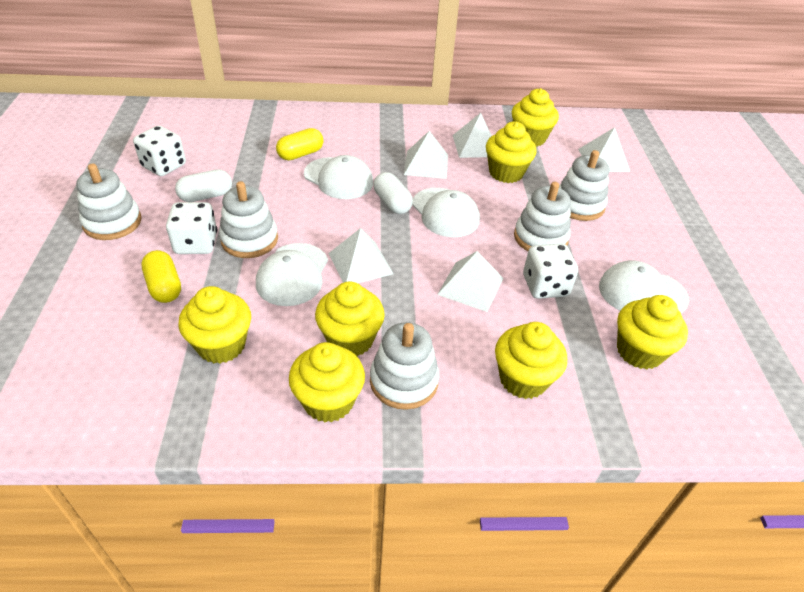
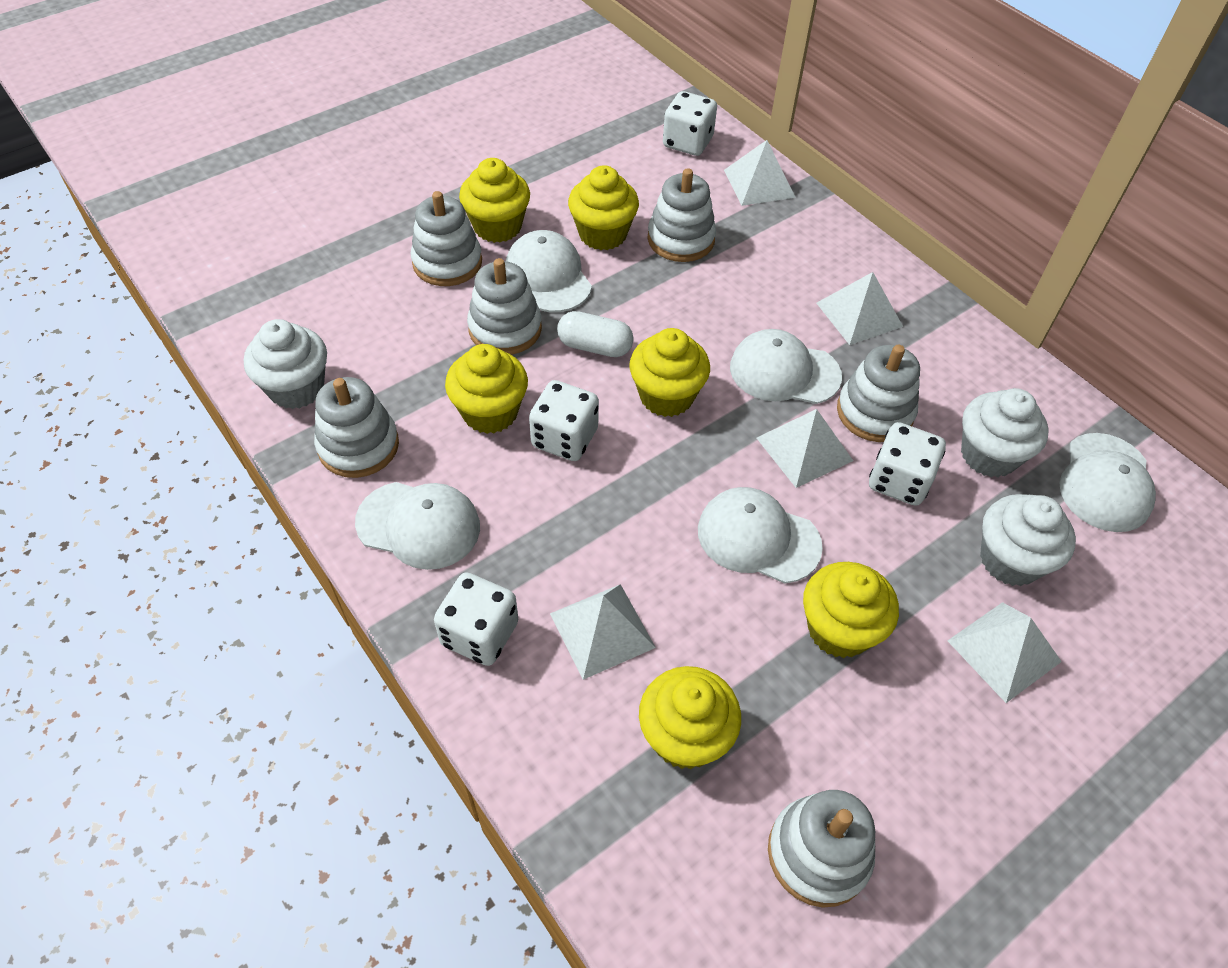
white cap: [256,243,328,306] [304,155,373,199] [412,188,480,237] [599,260,689,313] = 4 -> [355,482,480,570] [506,230,592,312] [698,487,823,583] [730,329,842,404] [1060,433,1156,532] = 5
white capsule: [175,169,232,202] [373,172,413,214] = 2 -> [557,311,634,357] = 1
white cupcake: none = 0 -> [244,319,327,409] [961,388,1049,478] [980,494,1076,586] = 3
white dice: [133,126,186,176] [166,202,217,254] [523,244,578,299] = 3 -> [434,572,518,666] [529,380,599,461] [663,91,717,156] [869,422,946,506] = 4
white stacking toy: [76,164,142,240] [219,181,278,258] [370,322,439,410] [514,182,571,251] [559,150,609,221] = 5 -> [314,377,399,478] [411,191,482,286] [467,258,542,355] [648,168,716,262] [768,790,875,908] [837,345,920,442] = 6
yellow capsule: [141,250,181,303] [276,128,323,160] = 2 -> none = 0
yellow cupcake: [178,286,251,364] [289,342,365,422] [315,281,385,357] [486,121,537,183] [495,322,567,399] [512,88,559,147] [617,295,688,369] = 7 -> [445,344,528,434] [459,158,530,243] [568,165,639,250] [630,328,710,417] [639,666,741,769] [803,562,899,658] = 6

